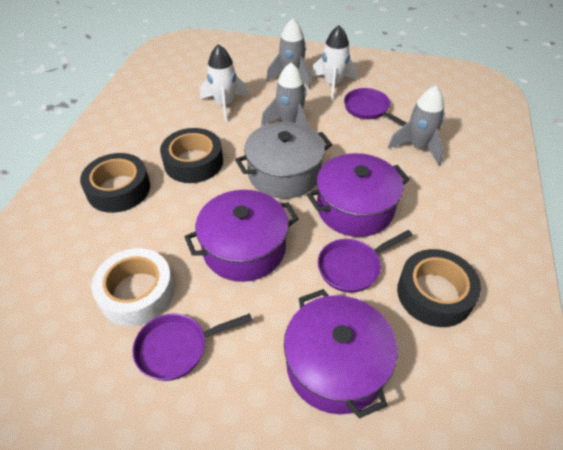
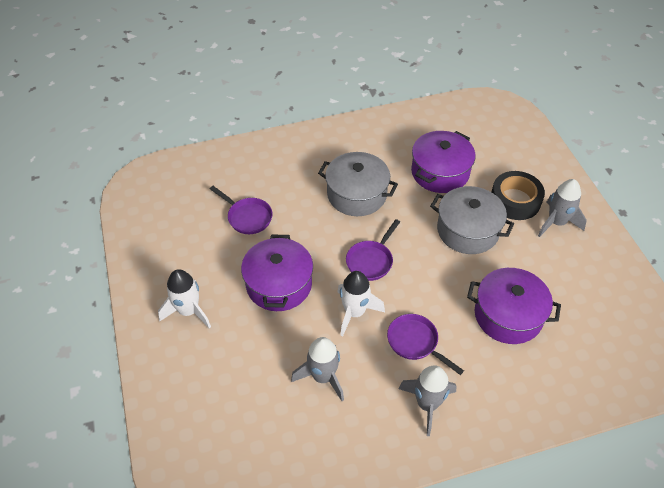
black tape: [80,153,150,213] [160,128,223,183] [397,249,481,327] = 3 -> [492,171,545,220] = 1
grey pot: [235,122,333,199] = 1 -> [318,152,398,216] [430,186,514,254] = 2
white tape: [91,248,175,326] = 1 -> none = 0

